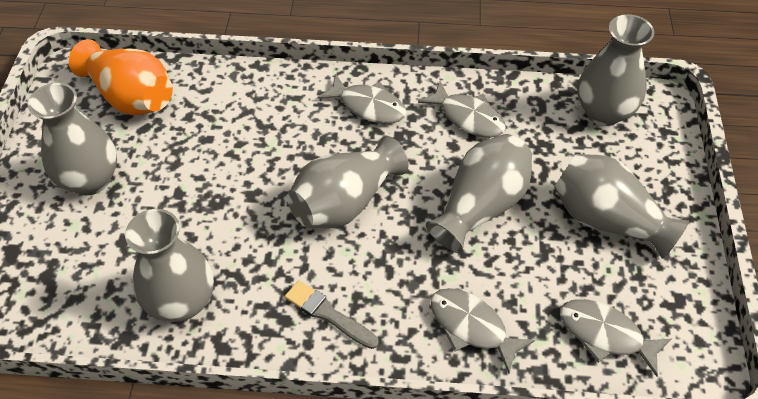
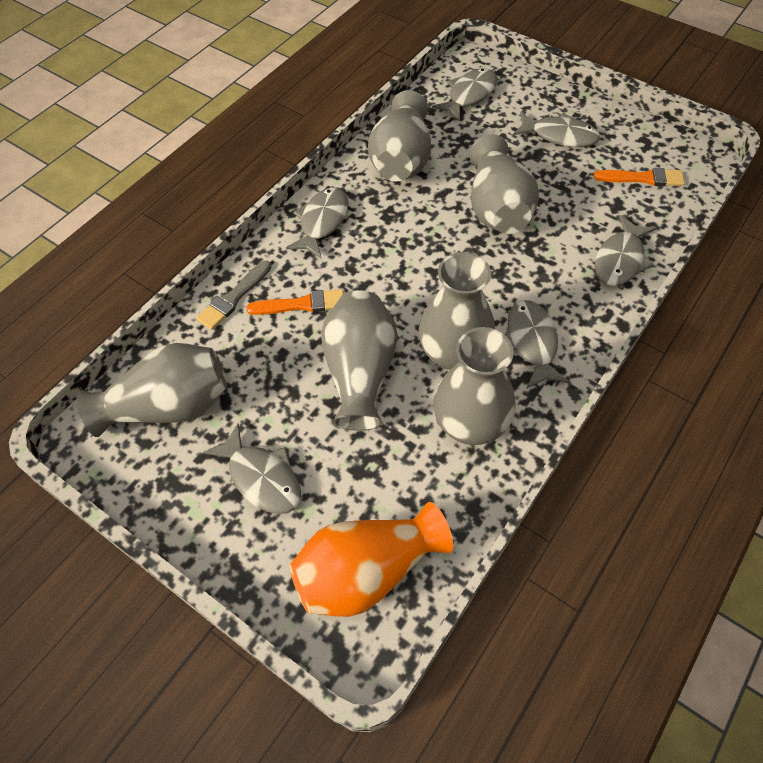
grey fish: [317,75,406,124] [418,81,506,138] [430,288,535,374] [560,299,672,377] = 4 -> [203,424,301,514] [286,187,348,259] [432,68,497,121] [505,300,569,389] [513,112,600,147] [595,215,656,286] = 6
orange brush: none = 0 -> [246,289,344,315] [594,168,685,186] = 2

